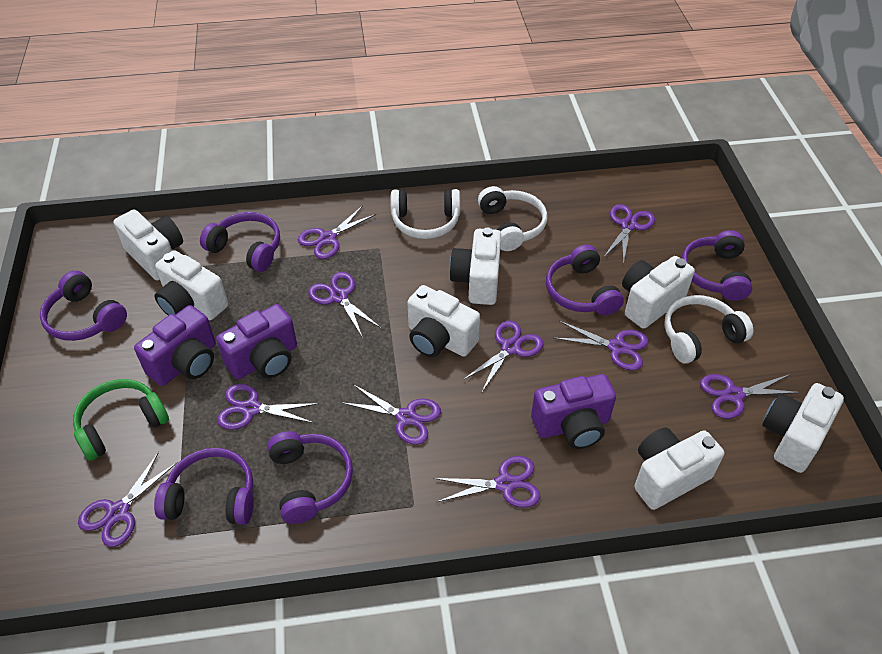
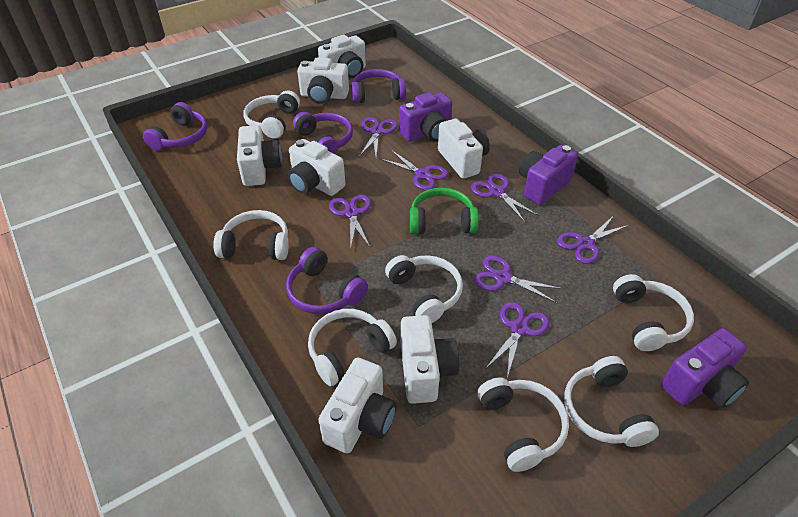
purple headphones: [40,271,127,341] [154,448,254,525] [200,212,280,272] [267,431,353,524] [546,244,624,315] [682,230,752,301] = 6 -> [143,102,207,151] [286,247,368,314] [293,112,353,154] [351,69,406,104] = 4
purple scissors: [78,452,178,547] [217,384,319,430] [298,206,376,259] [308,272,381,338] [341,384,441,445] [433,456,540,508] [463,320,543,392] [553,321,649,371] [603,204,655,264] [700,374,801,419] = 10 -> [329,195,371,248] [359,117,398,157] [381,150,448,190] [471,173,539,222] [474,256,563,303] [485,302,549,378] [557,216,629,264] = 7
white headphones: [391,189,460,239] [478,186,547,251] [664,295,754,363] = 3 -> [213,210,289,260] [244,91,300,139] [308,309,397,386] [385,255,463,323] [477,377,569,472] [564,356,659,447] [613,274,694,351] = 7

